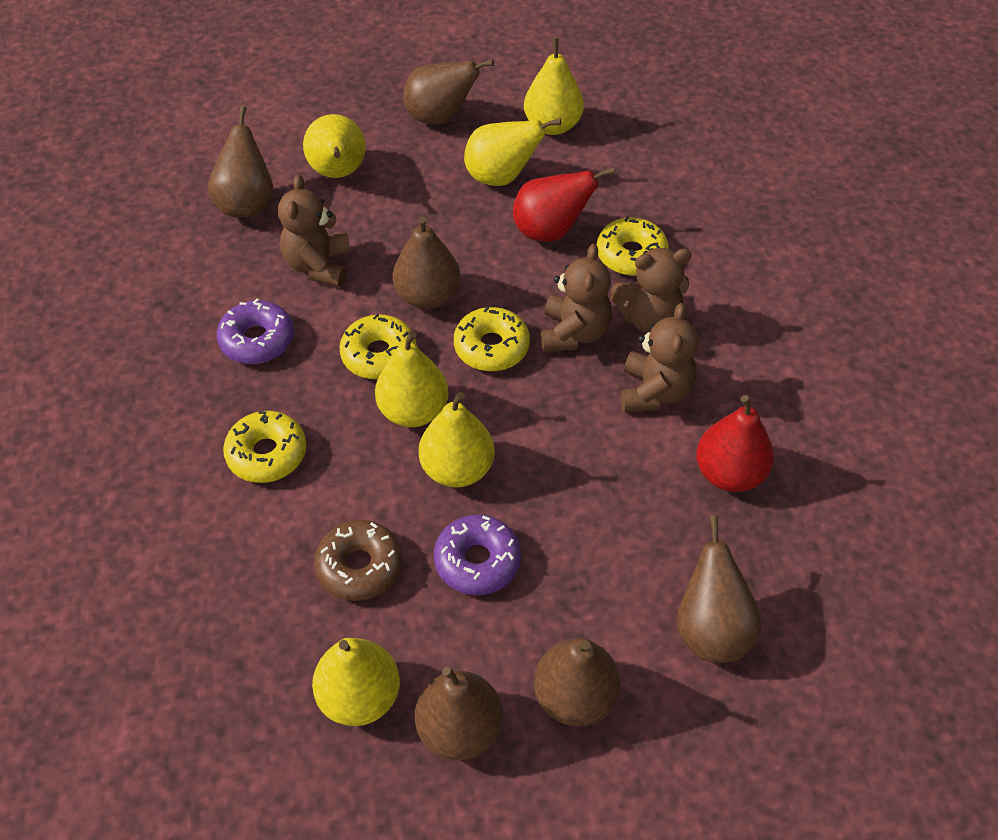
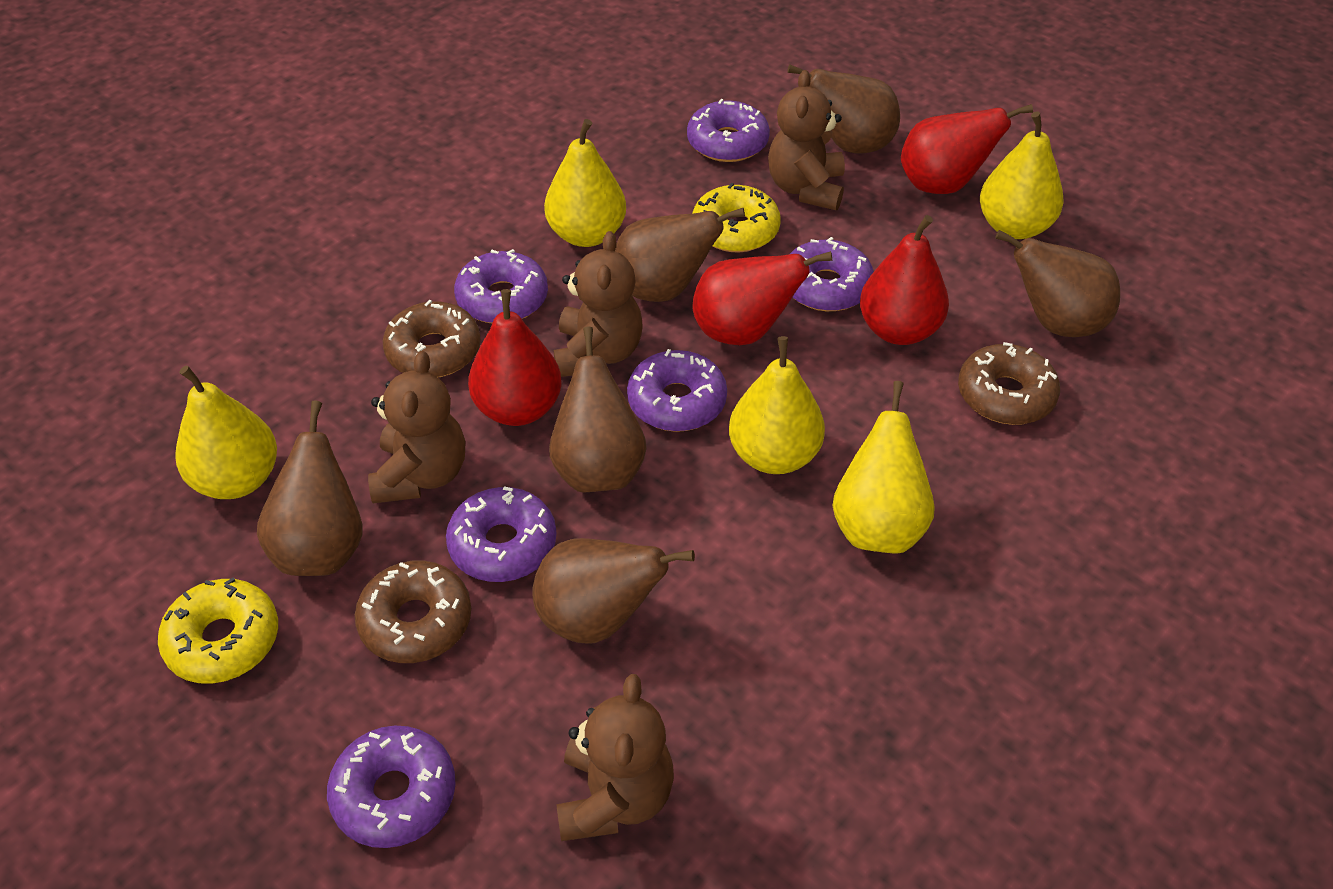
brown donut: [314,520,402,601] = 1 -> [355,561,471,663] [383,300,481,377] [958,342,1060,425] = 3
purple donut: [217,298,294,364] [434,515,521,595] = 2 -> [327,726,456,848] [446,486,556,582] [454,249,548,323] [627,349,727,432] [687,99,770,162] [790,237,874,311] = 6
red pear: [513,167,615,242] [696,395,774,492] = 2 -> [468,289,562,426] [693,251,832,345] [860,215,949,345] [901,104,1033,194] = 4
yellow donut: [223,411,306,483] [339,314,417,379] [454,306,530,371] [597,216,669,276] = 4 -> [158,578,278,684] [692,183,781,252] = 2
yellow pear: [303,114,366,178] [312,638,400,726] [375,331,449,427] [419,392,495,487] [464,118,561,186] [524,37,584,135] = 6 -> [175,365,277,499] [544,119,626,247] [729,336,825,474] [832,381,935,554] [980,111,1064,239] = 5

